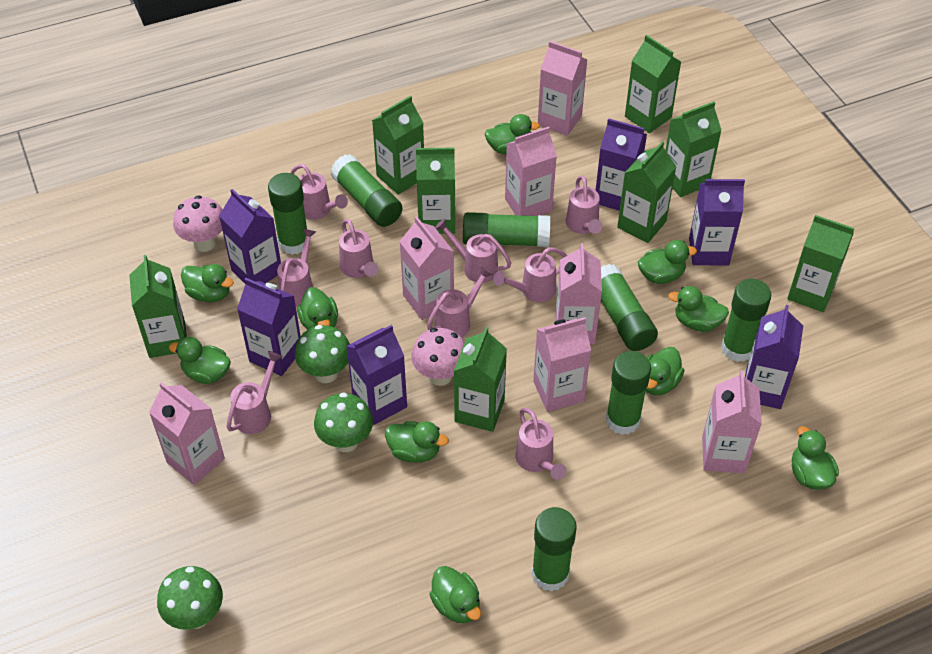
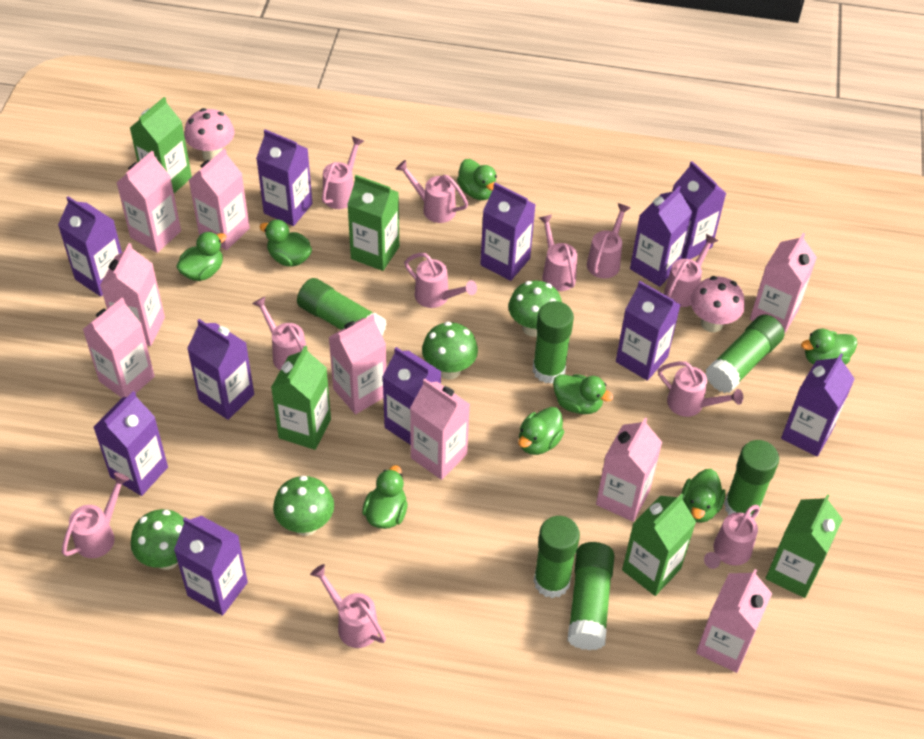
green carton: [129,255,187,358] [372,96,424,195] [416,147,455,234] [454,327,507,432] [617,141,677,243] [625,35,681,133] [666,101,722,197] [787,215,855,312] = 8 -> [130,97,192,193] [271,346,331,450] [347,175,399,271] [622,493,696,596] [765,494,843,598] = 5
green duck: [169,337,231,384] [181,264,234,302] [297,287,338,330] [385,421,449,462] [429,566,481,623] [485,114,540,154] [638,240,697,284] [646,347,685,395] [668,286,729,332] [792,426,839,490] = 10 -> [176,231,227,281] [260,220,312,267] [362,465,408,529] [457,159,497,200] [518,407,564,455] [553,374,613,414] [682,469,725,523] [801,328,857,365] = 8
green glue stick: [268,173,307,255] [331,154,402,227] [463,212,550,247] [532,507,577,592] [601,264,658,351] [606,351,651,435] [721,279,771,362] = 7 -> [297,278,387,335] [533,301,574,384] [533,516,580,598] [568,542,615,650] [705,314,785,393] [724,440,779,516] = 6
green mushroom: [157,566,223,630] [295,325,350,383] [314,392,373,452] = 3 -> [131,509,184,570] [273,476,334,536] [422,321,478,379] [508,280,562,337] = 4
pink carton: [149,382,225,485] [399,216,454,320] [505,127,557,216] [533,317,591,412] [538,41,587,136] [555,243,602,344] [702,370,762,473] = 7 -> [82,298,155,398] [100,243,165,346] [116,151,181,253] [189,148,250,250] [329,314,387,414] [410,378,470,480] [596,418,662,522] [696,569,772,673] [750,233,817,333] = 9
pink watering can: [226,351,283,434] [277,228,316,307] [291,164,348,220] [339,219,378,278] [427,266,493,337] [435,219,512,283] [494,247,567,302] [515,408,566,480] [566,175,602,234] = 9 -> [62,472,130,558] [252,297,306,370] [310,564,386,648] [322,136,364,209] [396,160,468,223] [404,253,477,308] [539,214,577,291] [587,203,631,278] [658,361,743,417] [664,234,719,307] [704,505,760,569] = 11
purple carton: [219,189,281,283] [237,278,301,376] [346,325,407,425] [596,118,647,211] [689,179,745,265] [745,305,803,409] = 6 -> [58,196,122,297] [93,391,168,496] [174,516,248,616] [187,319,254,420] [256,129,313,226] [382,347,442,445] [480,182,536,281] [616,281,680,381] [630,186,692,287] [672,161,727,259] [781,354,855,456] = 11

